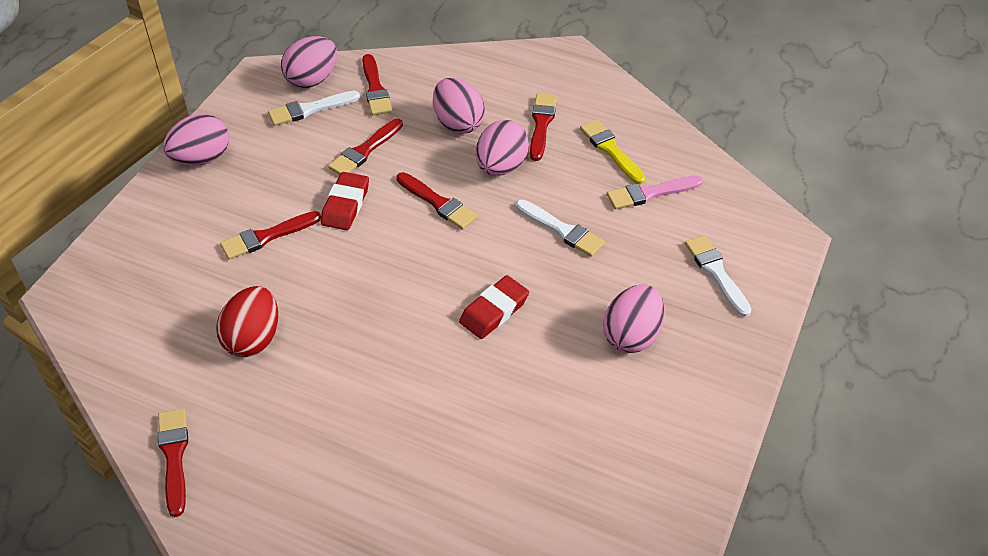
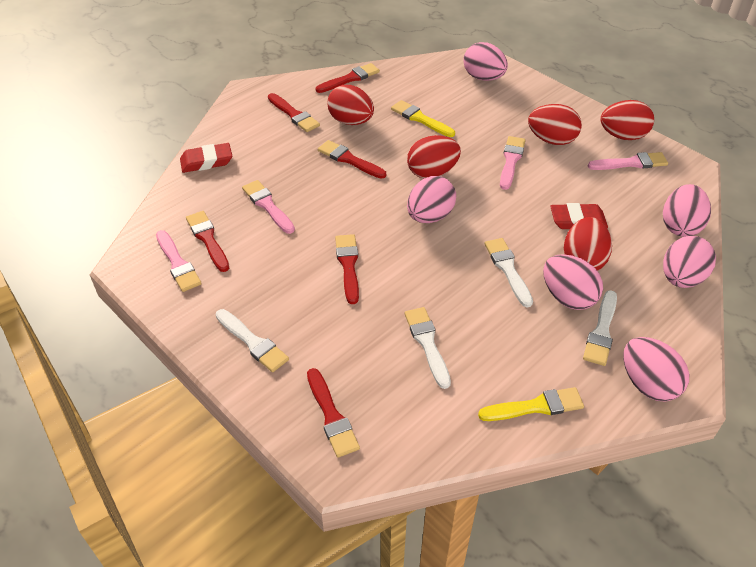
pink brush: [607,176,703,210] = 1 -> [156,230,202,292] [242,180,295,234] [500,136,526,190] [588,152,668,170] = 4
pink egg: [163,113,229,166] [281,36,337,88] [433,78,485,134] [476,120,529,176] [603,284,665,353] = 5 -> [407,176,456,223] [463,42,508,81] [543,254,603,310] [623,337,689,402] [663,184,711,237] [663,236,716,288] = 6
red egg: [216,286,278,357] = 1 -> [327,85,374,125] [407,135,461,178] [528,104,582,145] [564,217,612,271] [600,100,654,140] = 5
white brush: [268,91,360,126] [516,199,605,257] [685,235,751,317] = 3 -> [216,309,289,372] [404,307,451,389] [484,238,533,307] [583,290,617,366] = 4
yellow brush: [580,119,646,184] = 1 -> [391,100,455,137] [478,387,584,421] = 2

